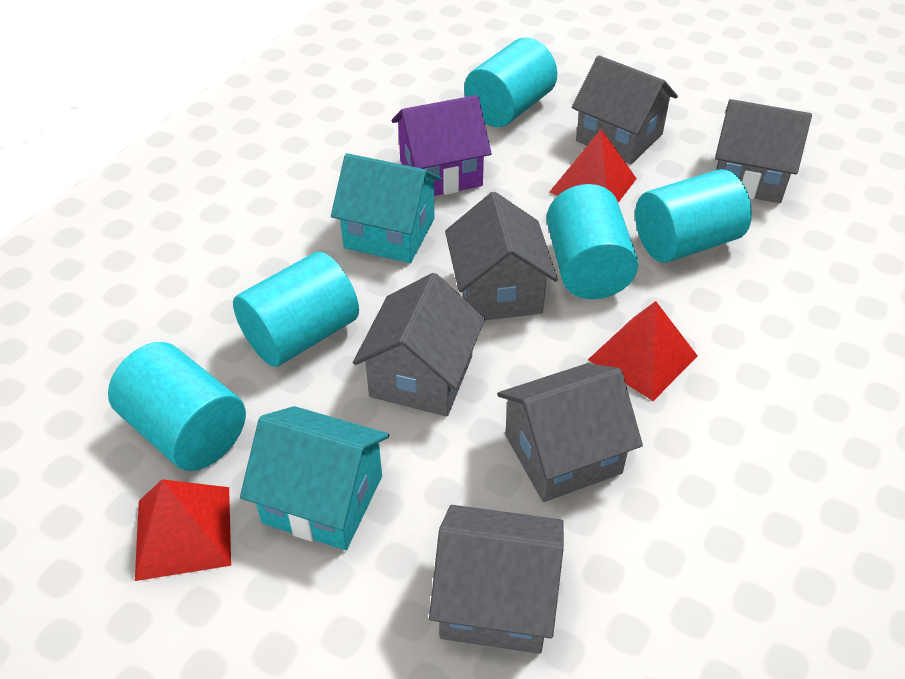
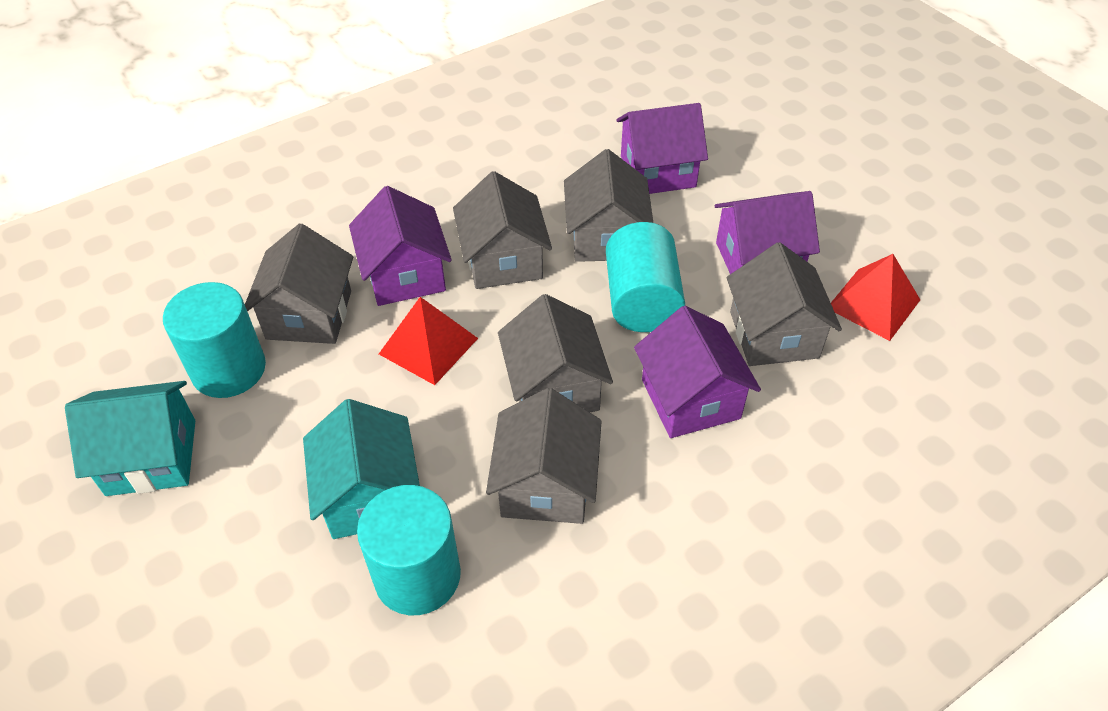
purple house: [392,95,492,196] = 1 -> [349,186,452,306] [617,103,708,194] [634,306,761,438] [715,191,820,274] = 4
red pyramid: [135,479,231,581] [549,129,637,203] [588,301,698,401] = 3 -> [379,297,478,385] [831,254,920,341] = 2
turquoise cylinder: [108,342,246,471] [233,252,359,367] [464,38,558,127] [546,184,638,299] [635,169,752,263] = 5 -> [163,282,266,398] [357,485,461,615] [606,222,685,332] = 3

